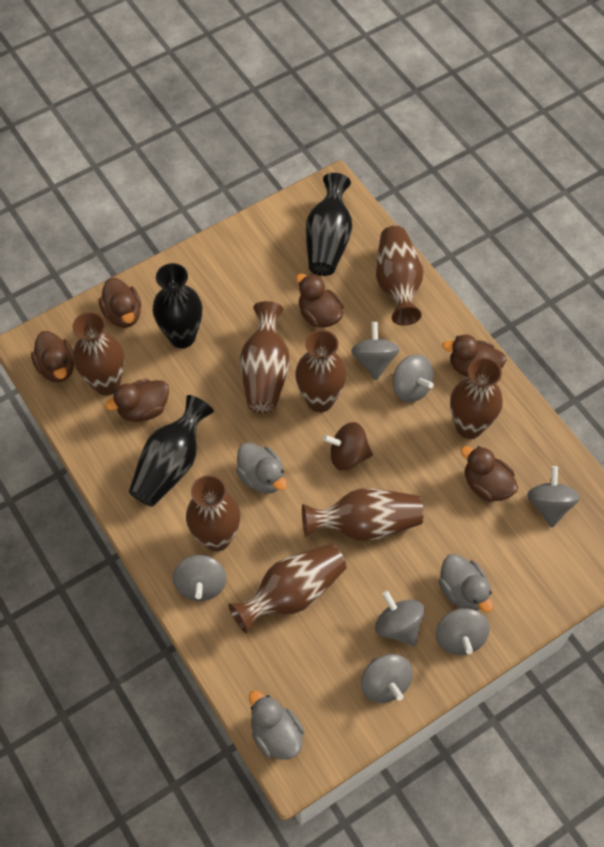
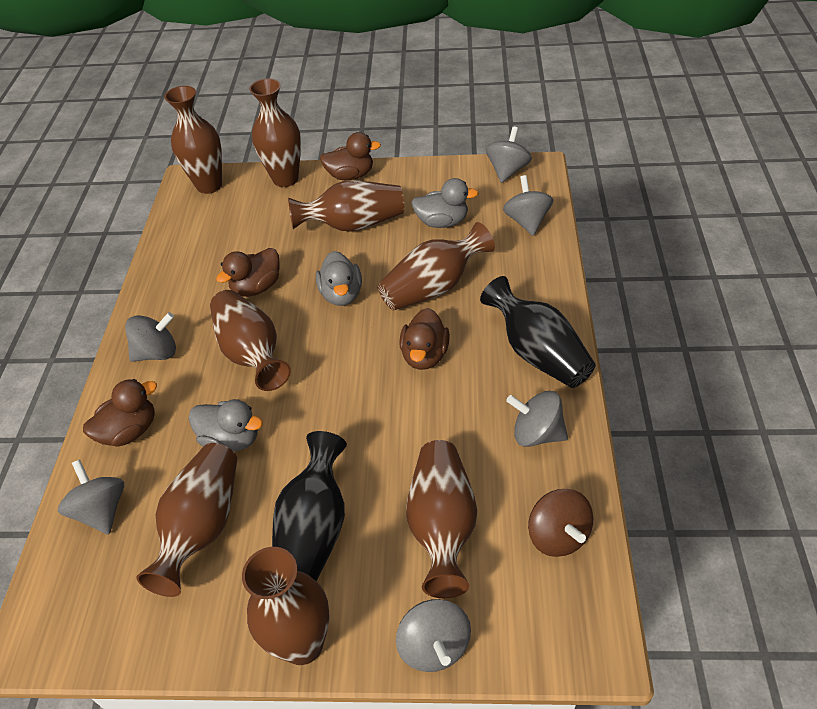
black vase: [129,395,214,507] [153,263,202,348] [306,173,352,276] = 3 -> [272,431,347,582] [480,276,596,388] = 2
brown duck: [31,331,74,383] [99,278,141,328] [105,379,169,422] [296,274,344,328] [442,334,506,377] [461,446,518,502] = 6 -> [83,379,157,447] [216,248,280,297] [320,132,381,180] [399,308,450,370] = 4
grey spinning top: [173,555,226,601] [351,322,400,380] [361,654,413,703] [375,590,425,646] [393,355,434,402] [436,608,490,655] [527,466,580,528] = 7 -> [58,459,124,535] [125,312,176,362] [396,599,471,672] [486,127,532,183] [503,175,553,236] [506,391,568,447] = 6

